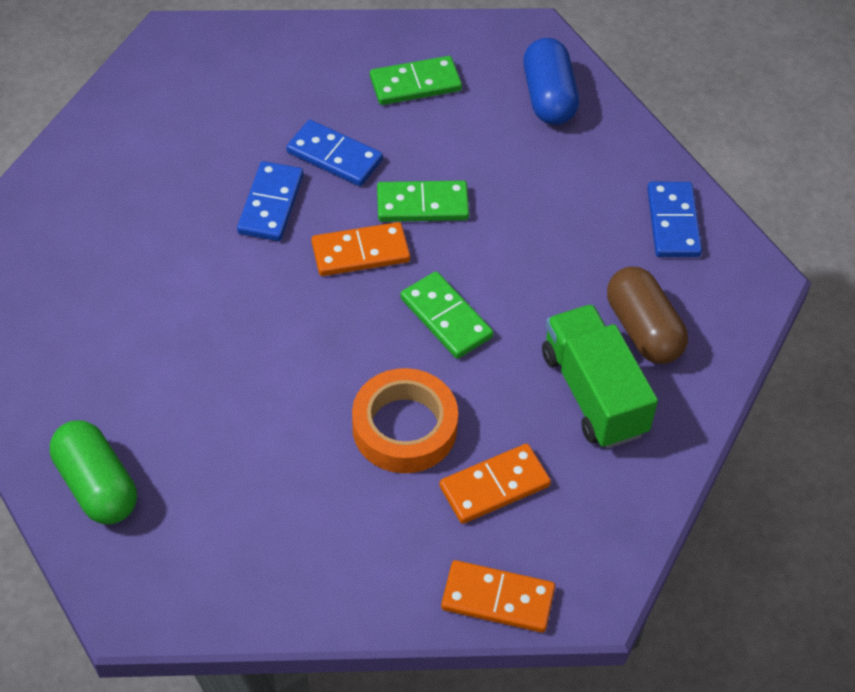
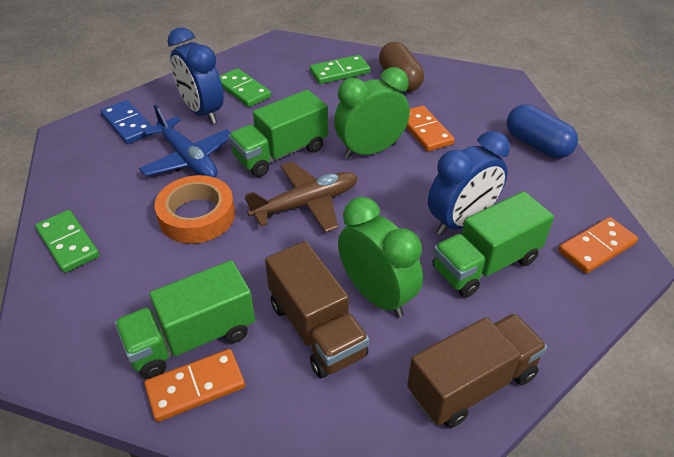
blue clock: none = 0 -> [168,27,224,124] [428,131,510,235] = 2
blue domino: [237,161,303,241] [286,120,383,186] [647,182,702,257] = 3 -> [101,100,152,144] = 1
blue plane: none = 0 -> [139,105,231,177] = 1
brown plane: none = 0 -> [244,162,358,233] = 1
brown truck: none = 0 -> [265,241,369,378] [407,313,547,428] = 2
green capsule: [50,420,137,524] = 1 -> none = 0
green clock: none = 0 -> [334,67,410,159] [338,197,423,317] = 2
green truck: [542,304,658,449] = 1 -> [114,260,255,379] [228,90,328,177] [433,191,554,298] = 3

